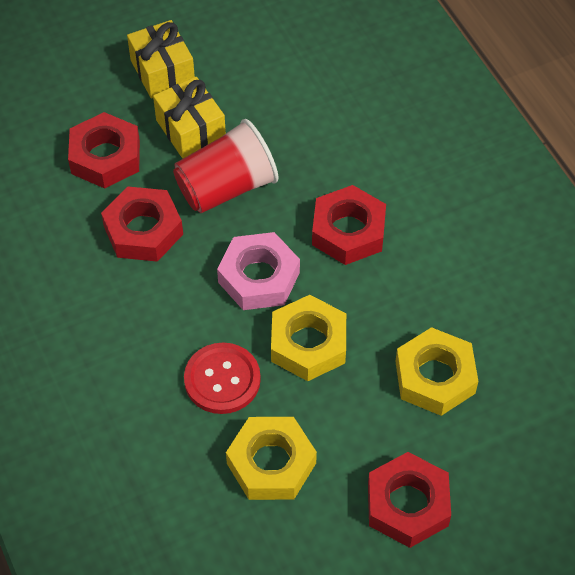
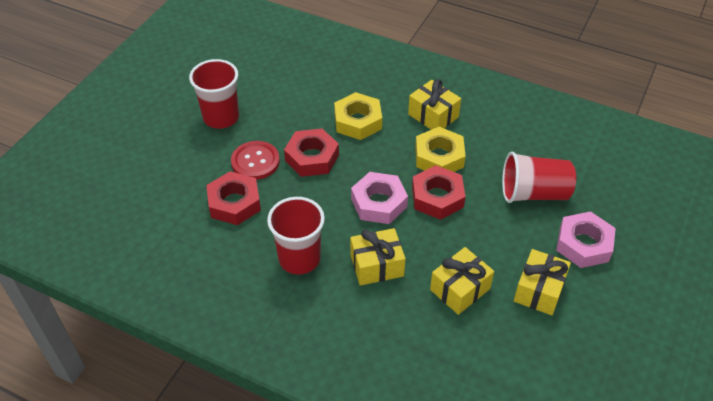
pink nut: [217,232,300,310] = 1 -> [351,172,408,224] [556,211,616,268] = 2
red cup: [173,119,279,213] = 1 -> [189,59,239,129] [267,197,325,275] [502,152,576,203] = 3
red nut: [68,112,140,189] [101,186,183,262] [312,185,386,265] [368,452,451,548] = 4 -> [206,171,261,225] [284,129,339,177] [412,165,465,220] = 3
yellow gift: [127,20,195,98] [153,77,226,159] = 2 -> [350,228,406,286] [408,79,461,130] [430,247,494,315] [514,249,571,315] = 4
yellow nut: [226,417,317,500] [271,295,346,381] [395,327,478,416] = 3 -> [334,92,382,140] [415,127,466,172] = 2

